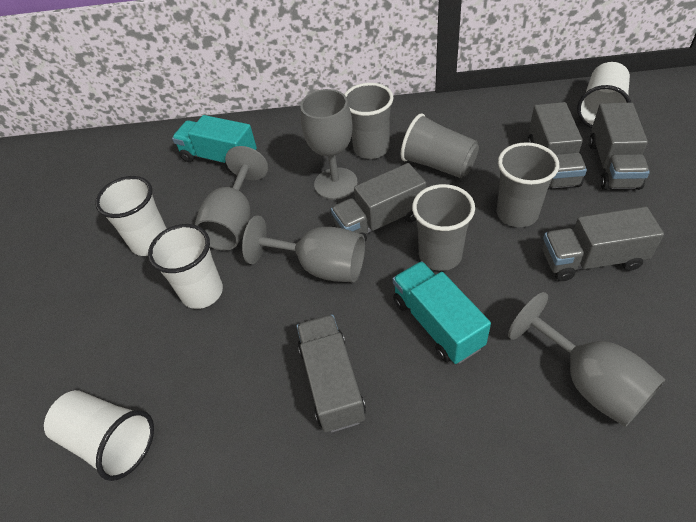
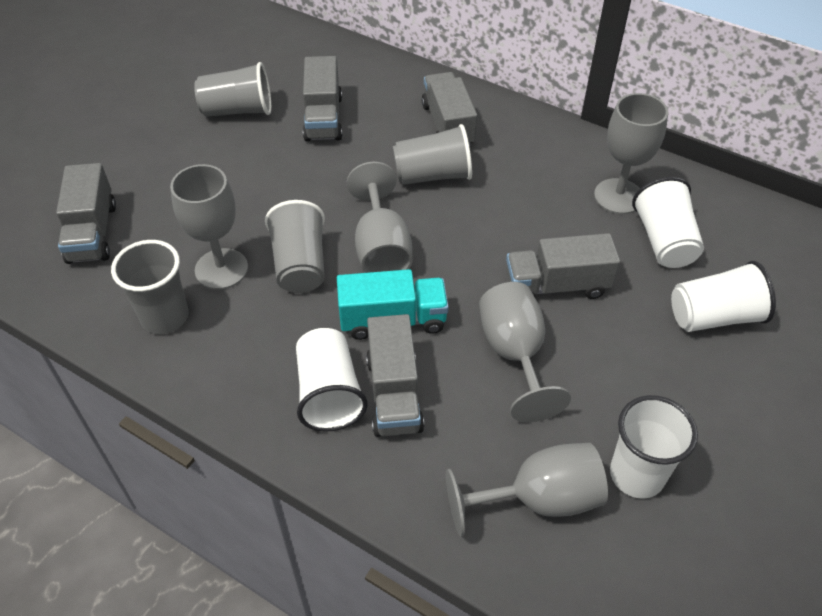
grey goblet: [195,146,268,250] [242,215,365,282] [300,89,358,200] [508,292,666,427] = 4 -> [170,164,248,290] [347,162,413,273] [446,443,608,537] [479,282,571,422] [594,93,668,214] = 5
turquoise truck: [172,115,257,173] [393,261,491,364] = 2 -> [337,269,449,340] = 1

